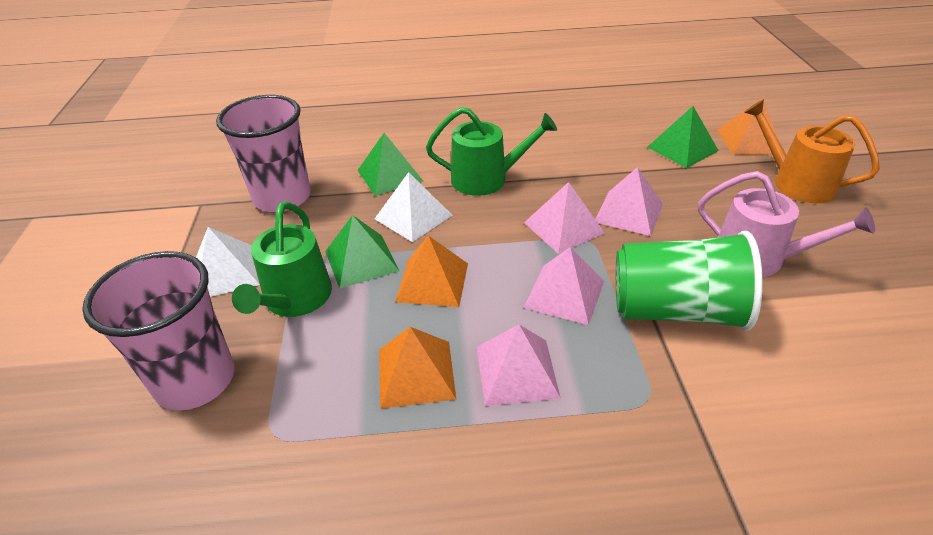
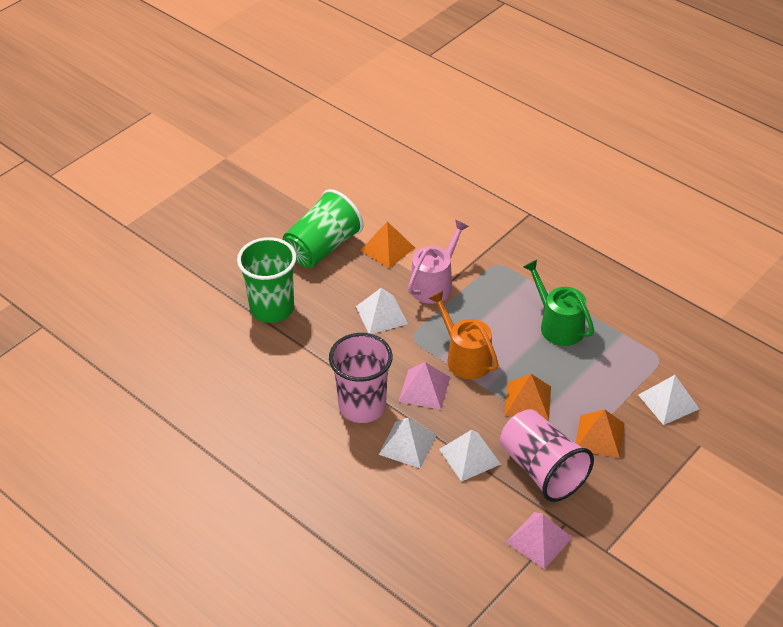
green cup: [616,231,763,331] = 1 -> [237,237,296,323] [283,189,364,268] = 2
green pyramid: [325,215,399,289] [357,133,423,196] [647,106,719,168] = 3 -> none = 0
green watering can: [232,202,332,317] [426,107,557,196] = 2 -> [523,260,594,346] = 1
pink pyramid: [477,325,561,406] [524,182,605,254] [524,247,604,325] [595,167,663,236] = 4 -> [399,362,450,410] [506,512,572,569] = 2
white pyramid: [196,227,260,297] [375,172,452,242] = 2 -> [356,288,408,334] [379,418,437,468] [439,430,501,482] [638,375,699,425] = 4

